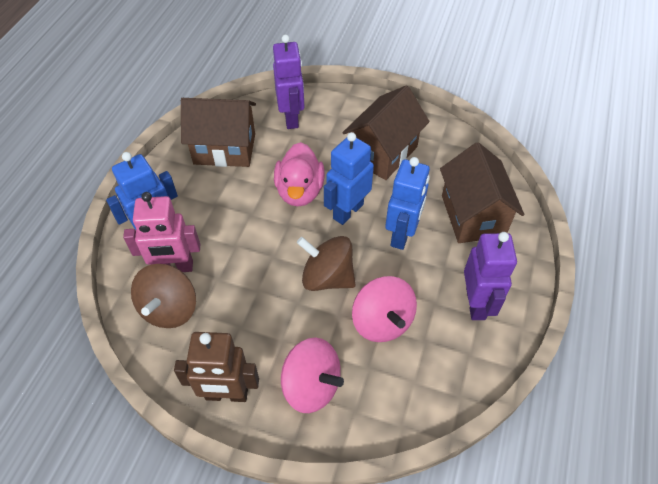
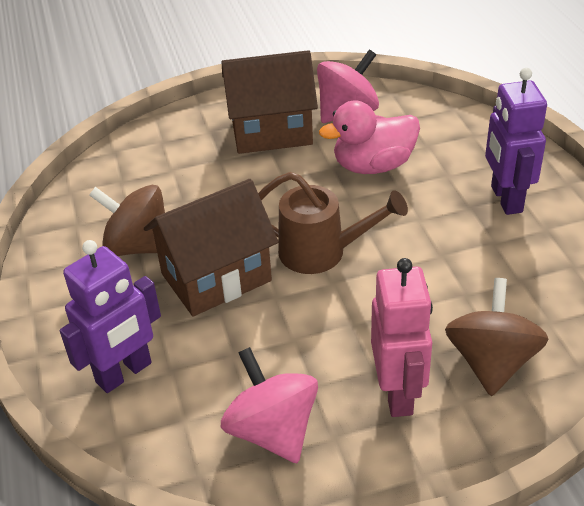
blue robot: [106,152,178,230] [324,132,374,225] [385,157,430,250] = 3 -> none = 0
brown house: [181,98,256,167] [342,85,429,180] [440,142,524,243] = 3 -> [144,179,278,316] [222,50,318,154] = 2
brown robot: [174,332,259,402] = 1 -> none = 0
brown watering can: none = 0 -> [258,172,408,274] = 1

